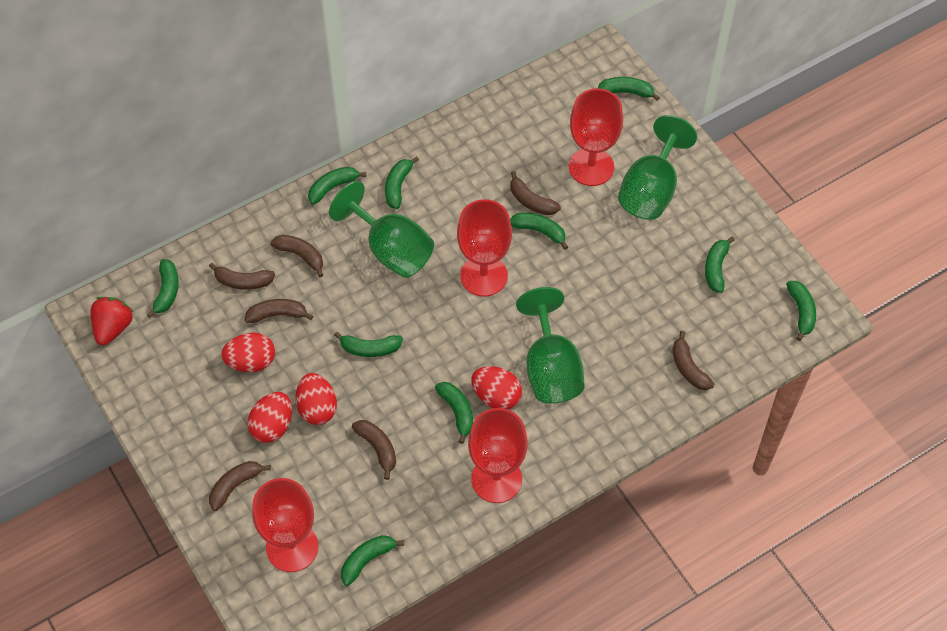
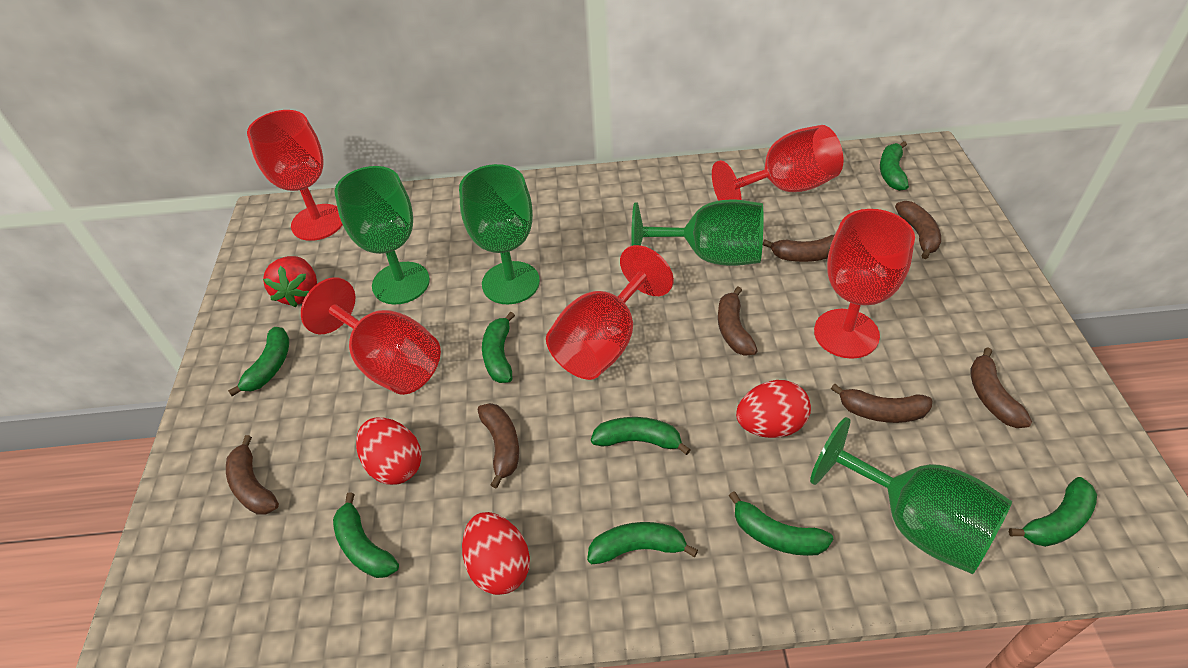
green banana: [147,259,179,318] [308,167,366,205] [334,332,403,357] [341,535,404,586] [385,156,419,209] [435,382,473,444] [510,213,568,250] [598,77,660,101] [705,236,735,293] [786,281,816,341] = 10 -> [228,327,289,396] [333,492,399,578] [482,312,515,383] [587,522,698,564] [591,417,691,455] [729,491,833,556] [880,141,909,191] [1009,477,1097,547] = 8
green goblet: [329,181,434,278] [516,287,585,403] [618,115,697,220] = 3 -> [335,166,430,304] [459,164,540,304] [631,199,764,266] [810,417,1012,574] = 4
red egg: [221,333,275,372] [248,392,292,443] [296,373,337,425] [471,366,522,409] = 4 -> [356,417,422,485] [462,512,530,595] [736,380,811,438] = 3
red goblet: [252,478,318,572] [457,199,512,297] [468,408,528,503] [569,88,623,186] = 4 -> [247,110,343,241] [301,277,441,395] [546,245,674,380] [712,125,843,201] [814,209,915,359] = 5

